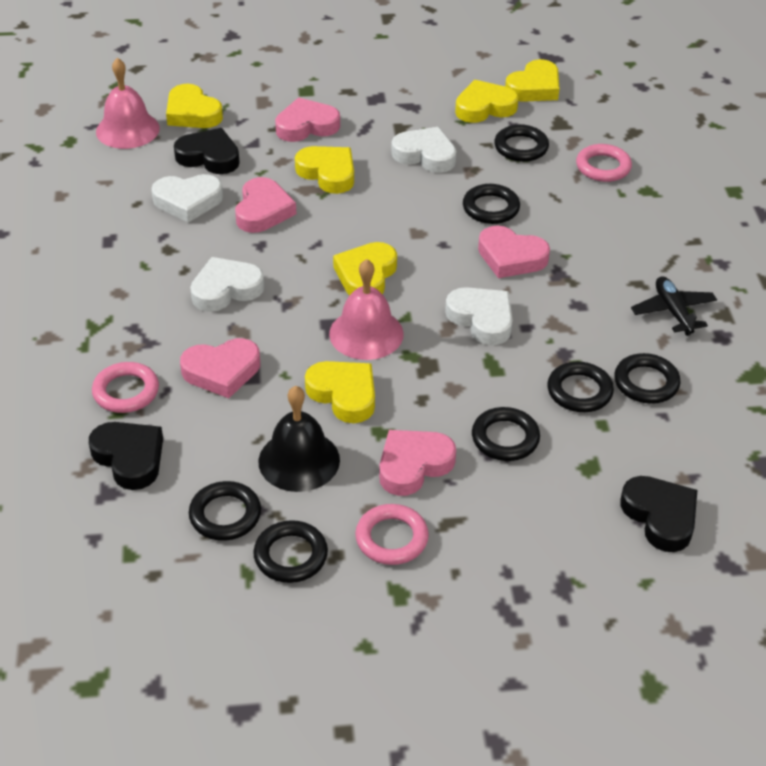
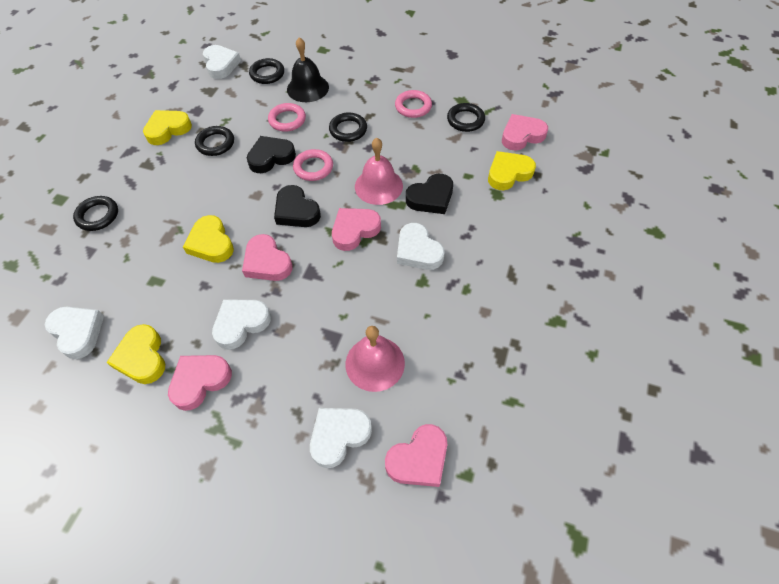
black plane: [631,276,717,336] = 1 -> none = 0
black ring: [189,481,261,541] [253,520,328,583] [463,184,520,224] [472,407,540,461] [494,125,549,162] [547,362,614,412] [614,353,681,404] = 7 -> [73,196,118,231] [195,126,234,156] [249,58,284,84] [329,112,367,142] [447,103,485,132] = 5
white heart: [151,174,223,223] [190,257,265,312] [391,127,456,173] [445,287,513,345] = 4 -> [45,307,104,359] [203,45,241,79] [212,299,271,350] [310,408,372,468] [397,223,445,270] = 5
yellow heart: [166,84,223,128] [295,146,354,194] [305,361,375,423] [333,242,397,296] [455,80,519,123] [505,59,559,102] = 6 -> [106,324,165,384] [143,110,192,145] [183,215,234,263] [488,151,536,190] = 4

